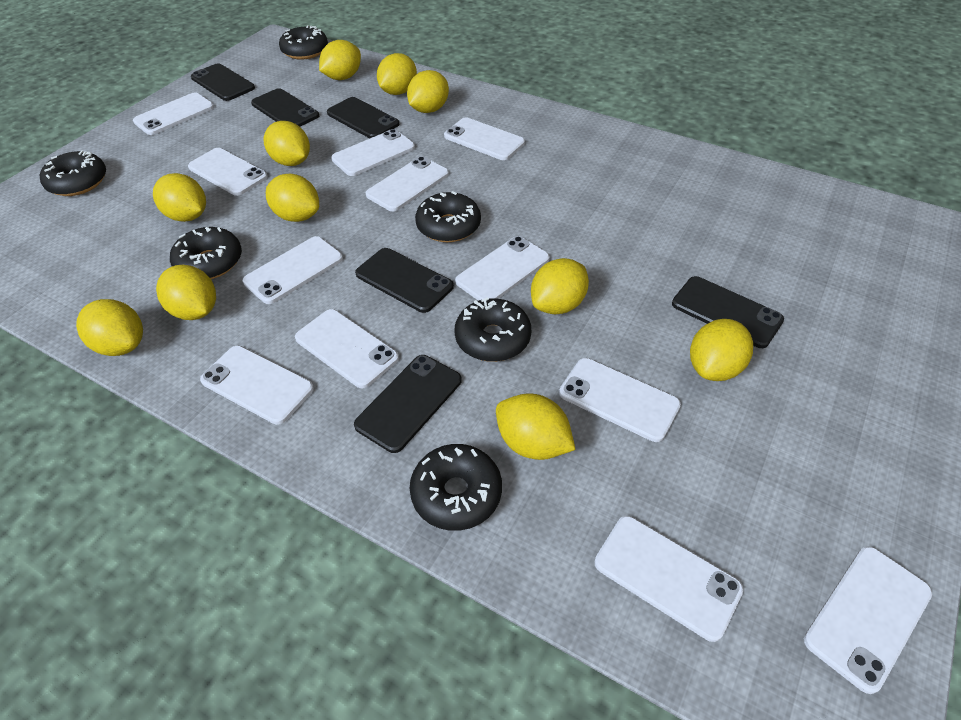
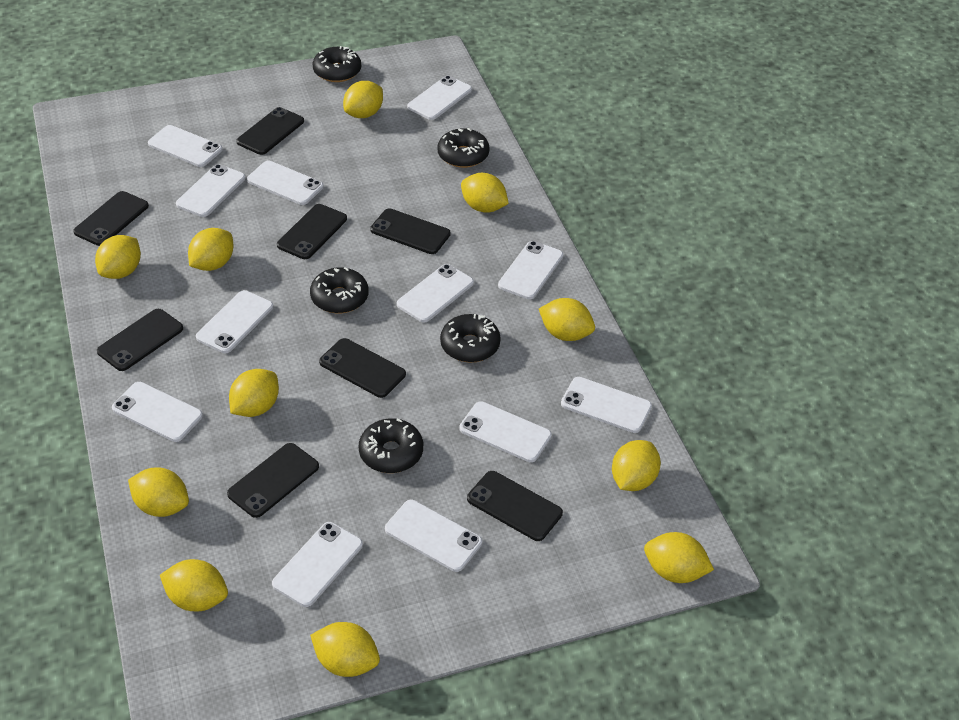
black donut: [40,150,106,196] [170,227,242,279] [279,25,328,60] [410,444,502,531] [415,191,481,242] [454,297,531,362] = 6 -> [310,267,368,313] [313,46,361,82] [359,418,423,473] [438,128,489,168] [440,314,501,363] = 5
black phone: [191,63,255,101] [251,88,319,127] [327,97,399,138] [354,355,462,453] [355,248,454,313] [672,276,784,348] = 6 -> [73,191,149,246] [97,309,183,371] [227,443,319,518] [236,107,304,155] [277,204,347,259] [319,338,406,398] [370,208,451,254] [467,471,563,541] = 8

